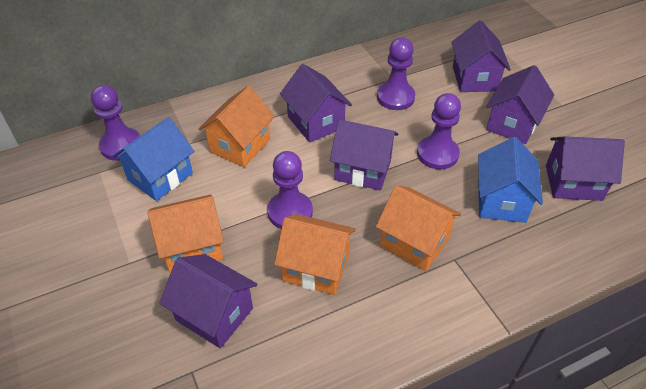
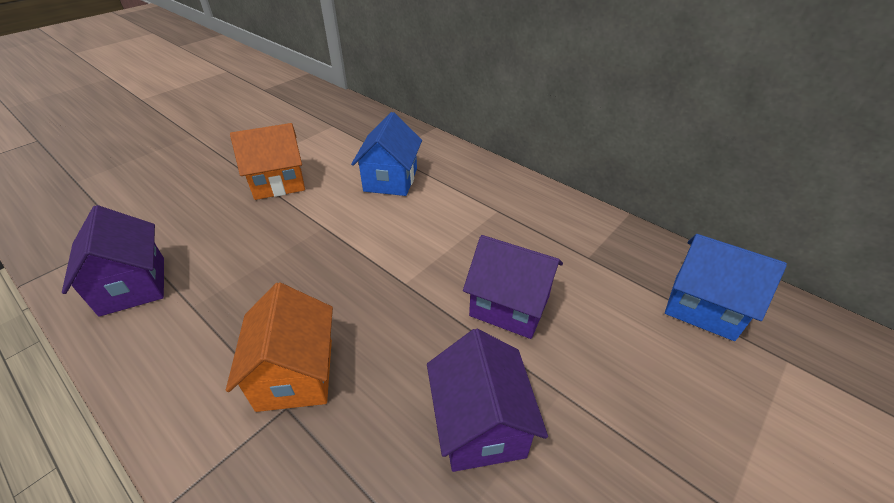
orange house: [147,194,224,273] [198,86,275,167] [274,214,356,295] [376,185,462,271] = 4 -> [226,282,333,412] [230,123,305,200] = 2
purple house: [159,254,257,348] [280,64,352,143] [330,119,398,191] [451,21,511,92] [486,65,554,144] [546,136,625,201] = 6 -> [62,205,164,317] [427,329,548,472] [463,235,563,339] = 3
purple pawn: [91,85,140,161] [267,151,313,229] [377,38,415,110] [417,93,461,169] = 4 -> none = 0

